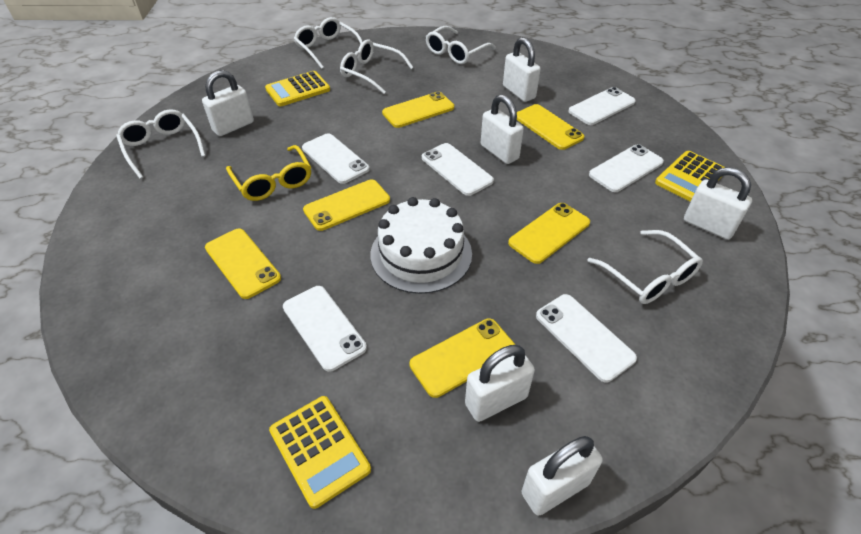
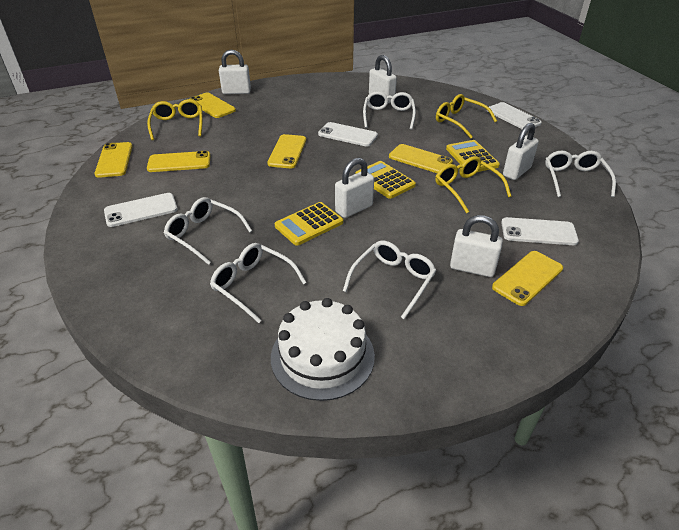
white padlock: [202,70,254,136] [465,345,535,422] [481,95,524,164] [503,37,541,102] [521,436,603,516] [684,167,752,240] = 6 -> [219,50,251,94] [335,158,374,218] [369,55,397,103] [450,215,503,277] [503,123,539,180] = 5
white phone: [283,286,367,372] [302,133,369,184] [422,143,494,196] [536,294,637,382] [568,87,636,125] [589,144,664,192] = 6 -> [104,193,178,227] [318,122,378,147] [487,102,542,129] [501,217,579,245] = 4
yellow glasses: [226,145,311,201] = 1 -> [147,99,203,140] [435,156,511,213] [436,94,497,139] = 3

